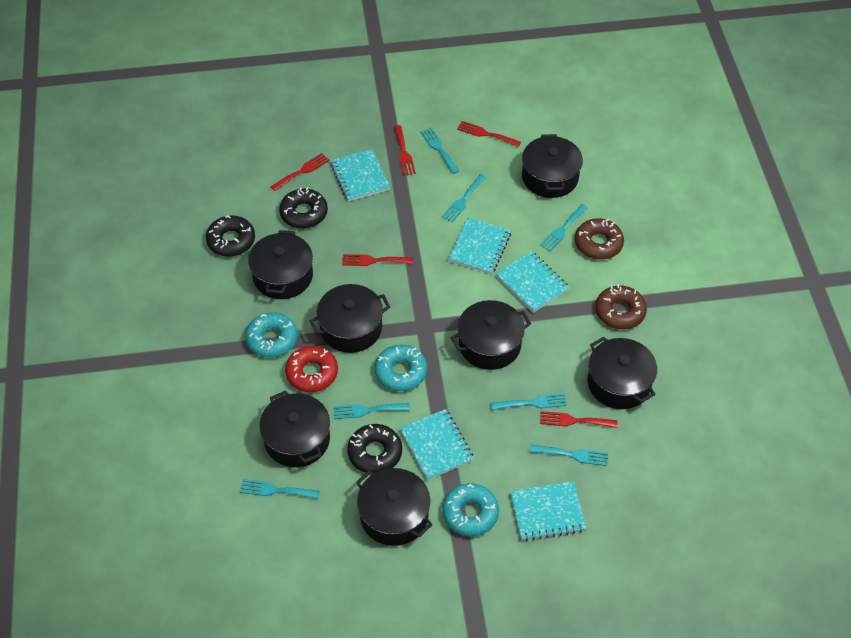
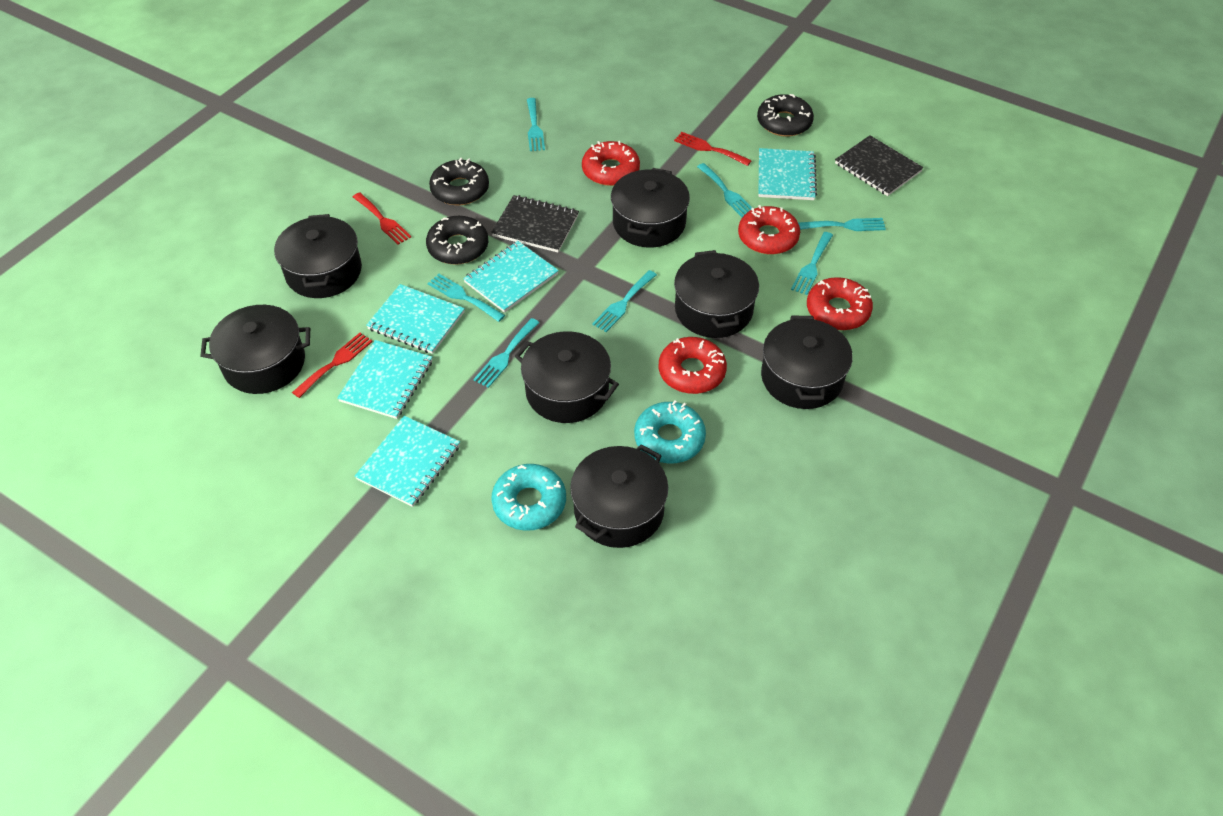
black notebook: none = 0 -> [491,195,579,252] [835,135,923,196] = 2
brown donut: [575,218,624,260] [595,284,647,329] = 2 -> none = 0
red donut: [285,346,338,392] = 1 -> [582,141,640,186] [659,337,727,394] [738,205,800,254] [807,277,873,330] = 4
red fork: [271,153,330,191] [342,254,413,266] [394,125,416,176] [457,121,521,147] [540,411,618,428] = 5 -> [292,333,373,398] [353,192,411,245] [674,132,752,166] = 3
turquoise donut: [245,312,298,358] [375,345,427,391] [442,483,499,536] = 3 -> [491,464,566,531] [634,400,706,464] = 2

